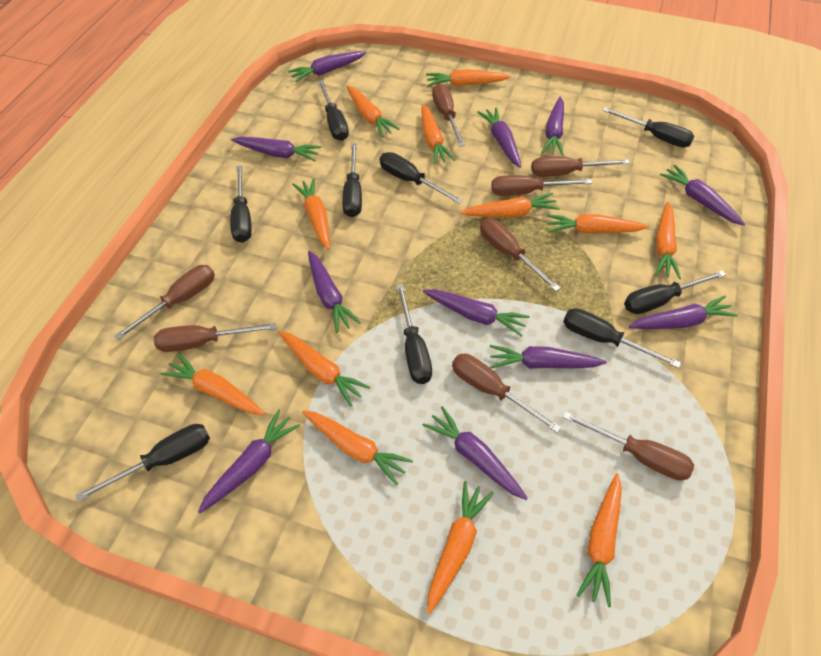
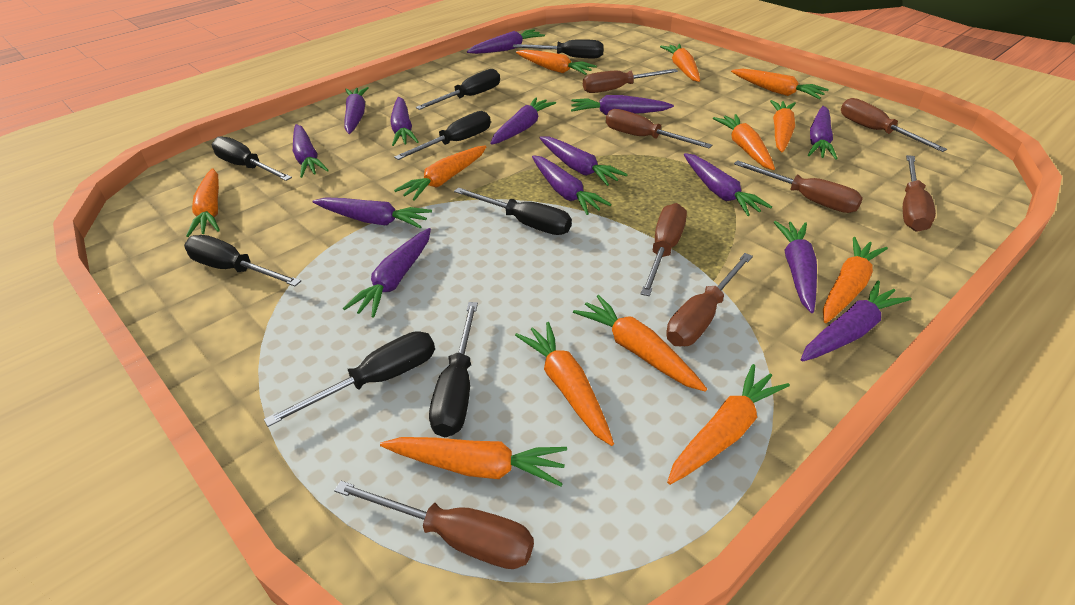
black screwdriver: [76,424,210,502] [230,165,252,243] [318,80,349,141] [342,143,362,217] [380,152,463,204] [396,284,432,384] [563,308,681,368] [602,107,694,147] [624,270,726,314] = 9 -> [184,235,301,286] [212,136,292,181] [264,331,435,427] [394,111,491,160] [416,69,500,110] [429,302,478,437] [454,187,572,235] [513,39,604,58] = 8
purple carrot: [198,410,300,514] [231,137,321,162] [288,51,366,82] [308,251,361,333] [423,289,530,337] [423,406,528,500] [477,107,521,168] [490,345,607,369] [541,97,564,156] [629,296,738,329] [660,165,745,226] = 11 -> [293,124,329,178] [312,197,432,228] [343,228,431,318] [345,87,369,134] [390,97,419,146] [467,29,545,54] [490,97,556,145] [532,155,611,215] [539,136,628,186] [571,95,674,115] [684,153,772,216] [774,221,817,313] [801,281,911,362] [808,106,838,160] = 14

